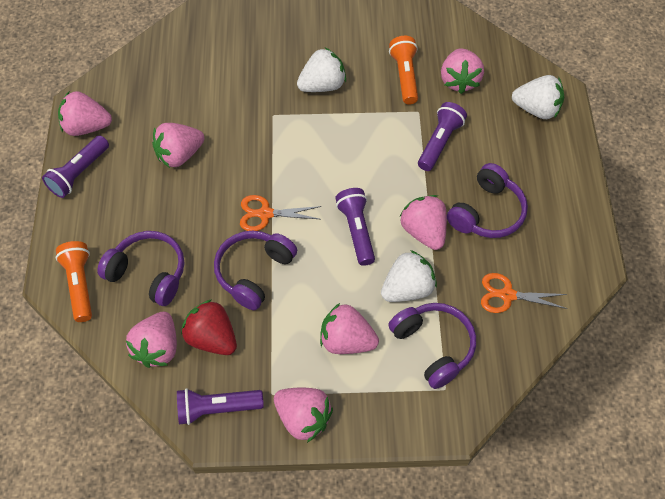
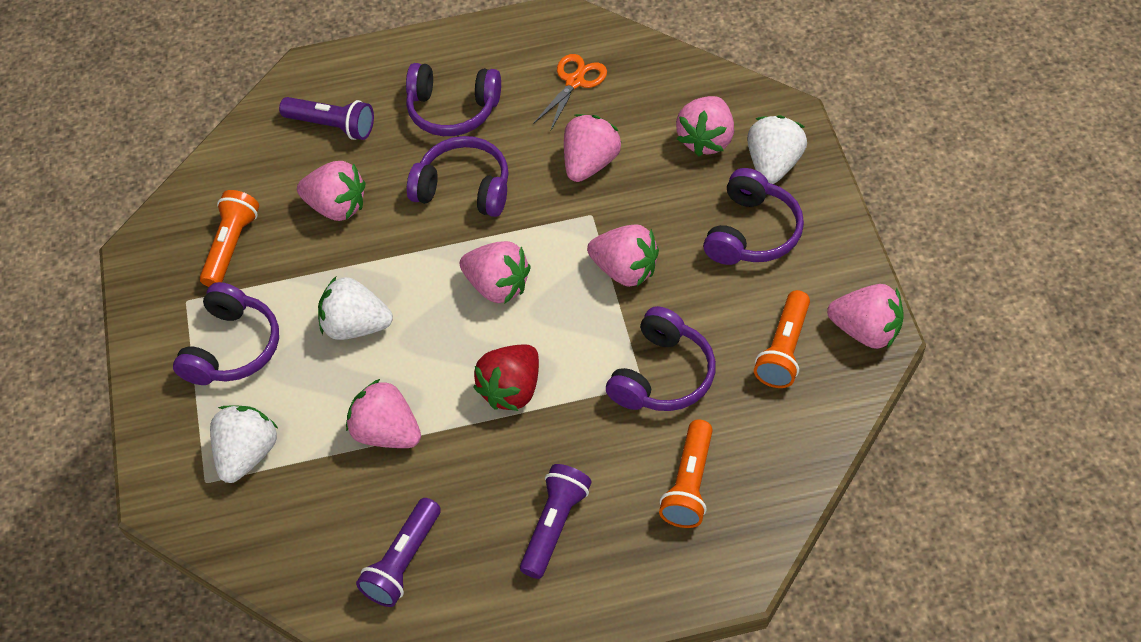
orange flashlight: [56,241,92,322] [389,36,418,105] = 2 -> [200,190,259,287] [659,420,713,528] [754,290,810,388] = 3
orange scissors: [240,195,321,231] [481,273,567,313] = 2 -> [533,54,607,132] = 1
purple flashlight: [42,135,109,198] [177,388,264,425] [335,188,375,266] [418,102,467,171] = 4 -> [279,97,374,140] [356,498,441,607] [520,464,592,579] = 3
purple headphones: [97,231,184,306] [214,231,297,310] [388,303,476,389] [447,163,528,238] = 4 -> [173,282,279,385] [406,63,501,136] [407,136,508,217] [606,306,716,411] [703,168,804,265] = 5

